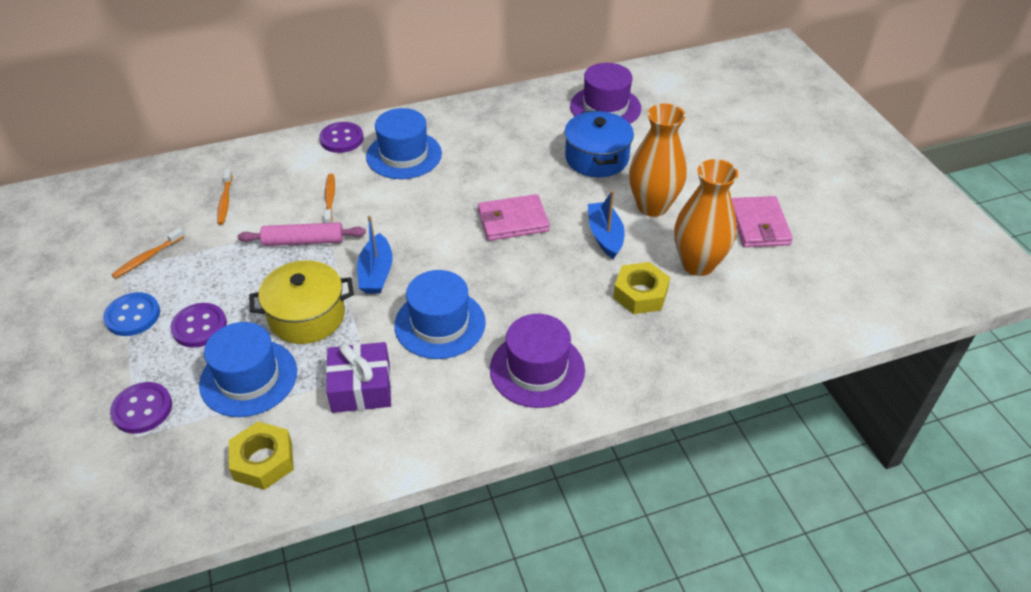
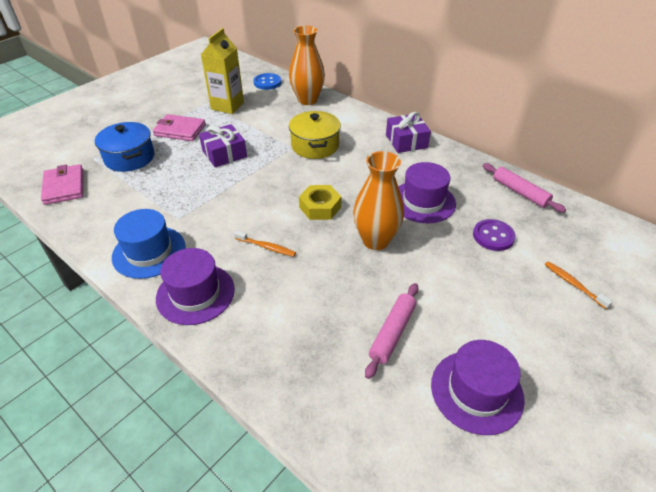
blue boat: [357,216,393,294] [588,190,625,259] = 2 -> none = 0
blue hat: [199,322,297,417] [366,108,442,179] [394,270,486,359] = 3 -> [112,209,186,279] = 1
orange toothbrush: [111,228,184,279] [217,169,233,225] [324,174,335,223] = 3 -> [234,231,296,257] [545,261,612,309] = 2
pink rolling pin: [238,222,366,246] = 1 -> [365,283,418,379] [483,163,566,213] = 2
purple button: [110,382,172,434] [170,303,227,348] [319,122,363,153] = 3 -> [473,219,516,251] = 1
purple gift: [326,342,391,413] = 1 -> [199,124,247,167] [386,112,431,153] = 2
purple hat: [490,314,585,408] [570,63,641,124] = 2 -> [156,248,235,325] [399,162,456,223] [431,340,525,435] = 3
yellow carton: none = 0 -> [201,28,244,114] = 1
yellow nut: [229,421,294,490] [613,262,670,314] = 2 -> [299,185,342,220] = 1

